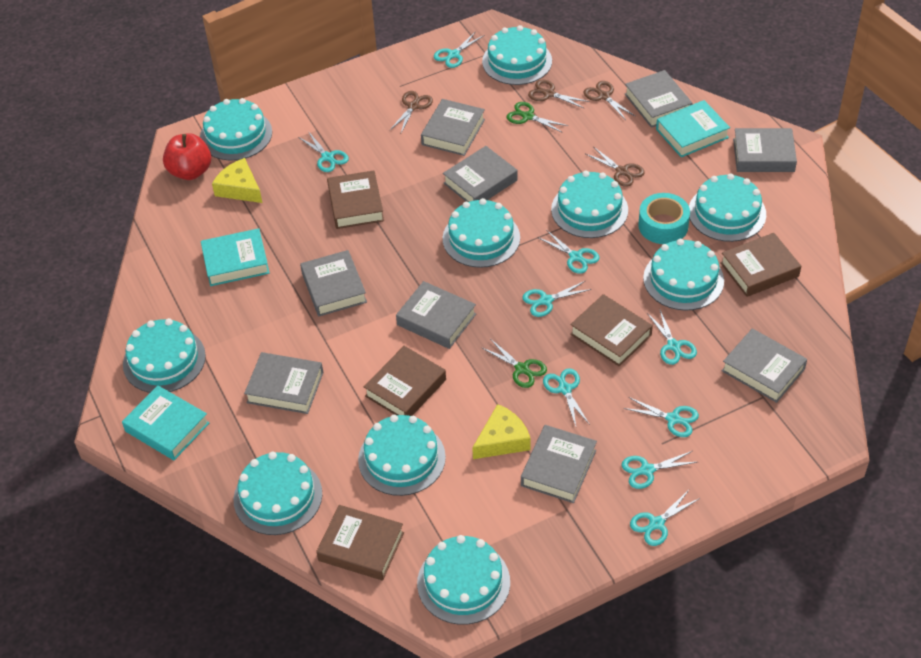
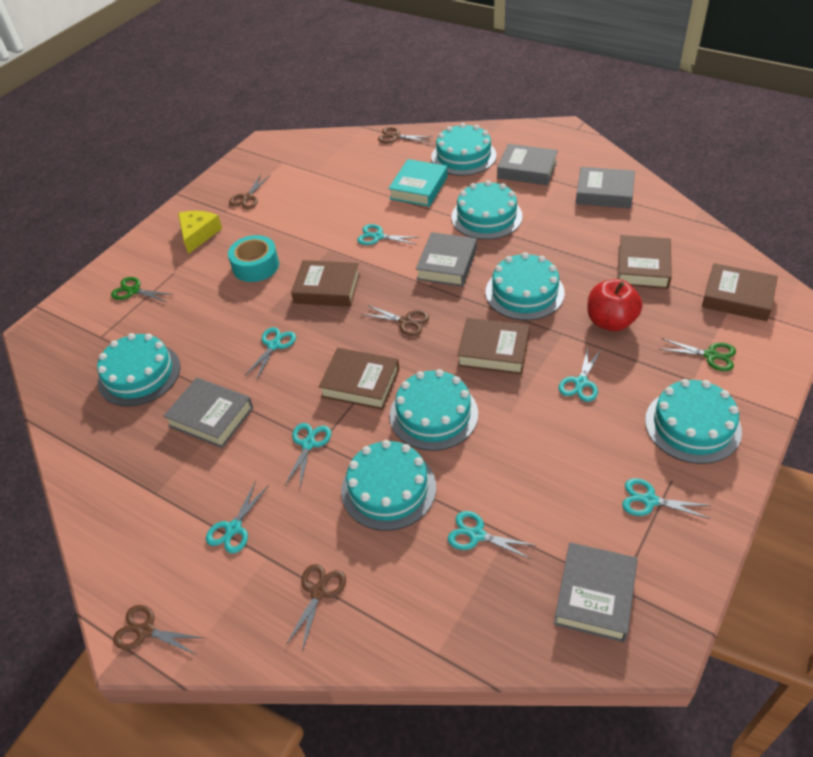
brown scissors: [390,91,433,133] [528,80,590,109] [584,81,635,120] [586,147,645,187] = 4 -> [113,605,203,654] [229,175,270,209] [286,564,346,652] [361,305,429,336] [378,127,432,143] = 5
grey book: [244,352,324,414] [300,250,367,316] [396,281,476,349] [421,99,485,156] [443,146,518,202] [521,425,597,503] [625,70,693,128] [722,328,807,403] [733,128,797,172] = 9 -> [163,377,253,448] [416,232,477,287] [497,144,558,185] [554,542,637,642] [576,167,635,208] = 5
turquoise book: [122,385,209,460] [201,228,270,286] [656,100,730,157] = 3 -> [388,159,448,207] = 1
turquoise cake: [123,318,206,393] [200,98,272,161] [234,452,322,535] [358,415,446,496] [417,535,510,625] [443,198,520,268] [482,25,552,85] [551,171,628,238] [643,239,724,311] [689,173,766,242] = 10 -> [97,333,181,407] [341,440,436,531] [390,369,478,451] [431,123,496,176] [451,180,523,240] [486,252,565,320] [645,379,742,464] = 7
turquoise scissors: [298,131,349,172] [434,31,484,68] [523,281,592,317] [537,230,599,274] [543,368,590,426] [621,451,697,489] [623,397,699,437] [630,489,700,546] [647,310,697,365] = 9 -> [206,481,269,554] [245,327,296,379] [285,423,331,487] [357,224,420,245] [448,511,536,559] [559,347,602,402] [622,478,711,519] = 7
yellow cheese: [212,158,262,203] [472,404,531,459] = 2 -> [178,211,222,254] = 1

